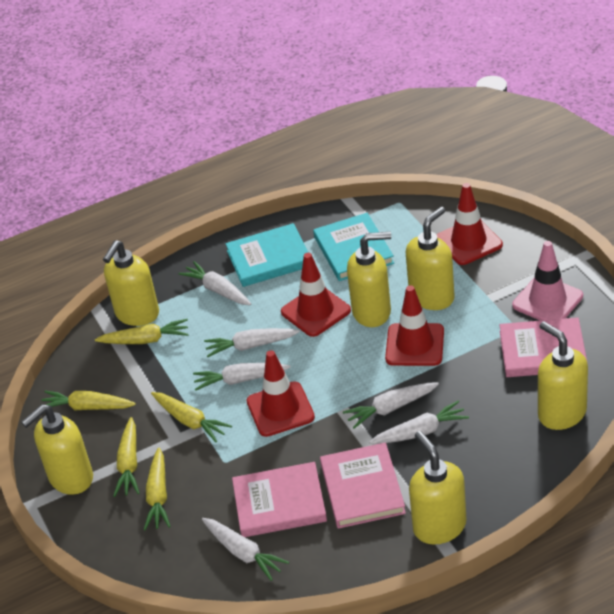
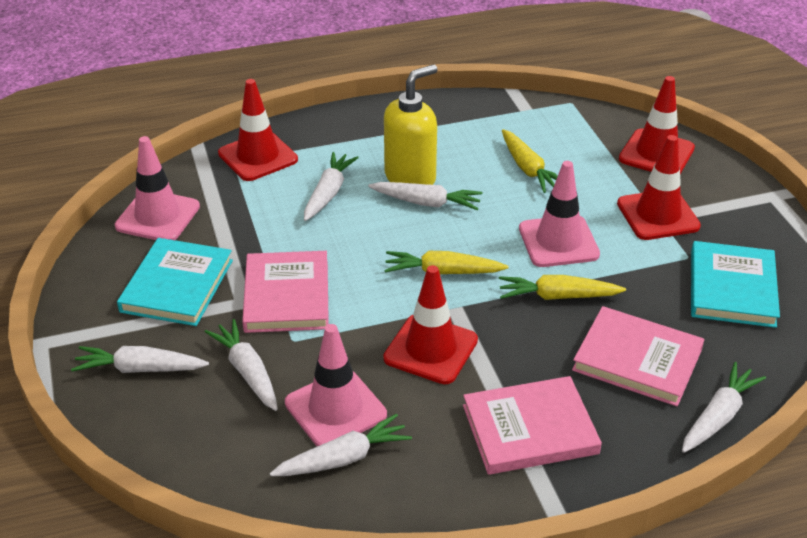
pink traffic cone: [512,241,583,321] = 1 -> [115,136,200,240] [285,324,387,446] [519,161,600,267] = 3
yellow carrot: [42,391,136,410] [95,319,189,344] [113,417,140,497] [144,447,171,531] [151,392,232,442] = 5 -> [384,251,508,274] [499,275,626,300] [502,129,558,193] = 3
yellow soap dispenser: [21,404,93,495] [103,240,159,326] [347,232,391,327] [406,207,455,310] [409,431,467,544] [538,321,588,430] = 6 -> [384,64,438,185] = 1

